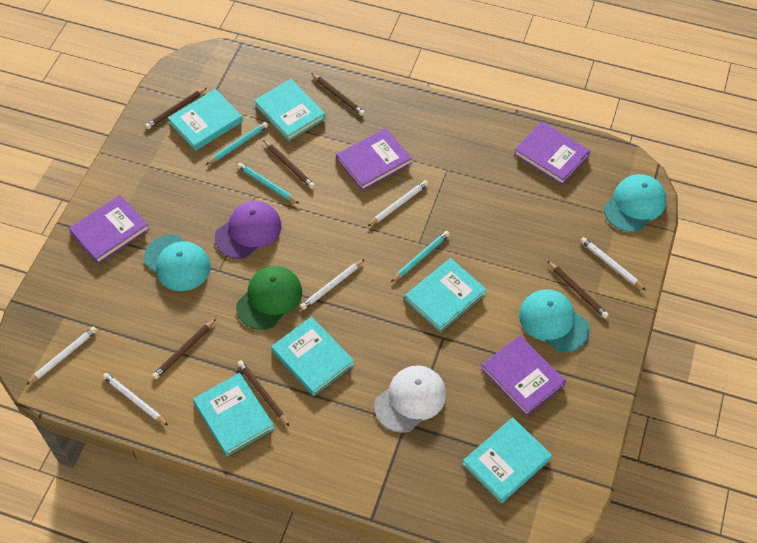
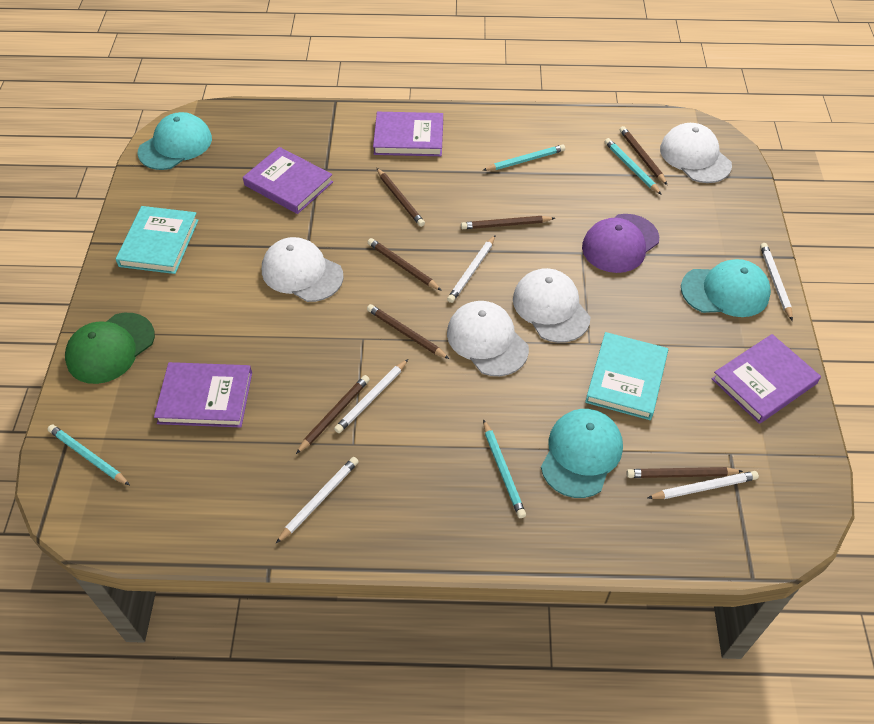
brown pencil: [145,88,207,129] [152,319,216,379] [237,360,290,427] [263,140,315,189] [311,73,365,116] [547,261,609,318] = 6 -> [296,375,370,454] [367,304,449,359] [368,238,442,291] [377,168,425,227] [461,216,555,229] [620,126,667,185] [626,467,743,478] = 7
turquoise book: [168,89,243,151] [193,373,274,456] [254,79,326,141] [271,317,354,396] [405,258,487,332] [463,417,552,503] = 6 -> [116,206,199,274] [585,332,668,420] = 2
turquoise pencil: [206,122,268,165] [237,163,299,204] [391,231,450,282] = 3 -> [48,424,130,485] [482,144,565,171] [483,419,526,518] [605,138,662,195] = 4
white cap: [374,365,446,433] = 1 -> [262,237,344,302] [447,301,529,376] [513,268,590,343] [660,123,732,183] = 4

